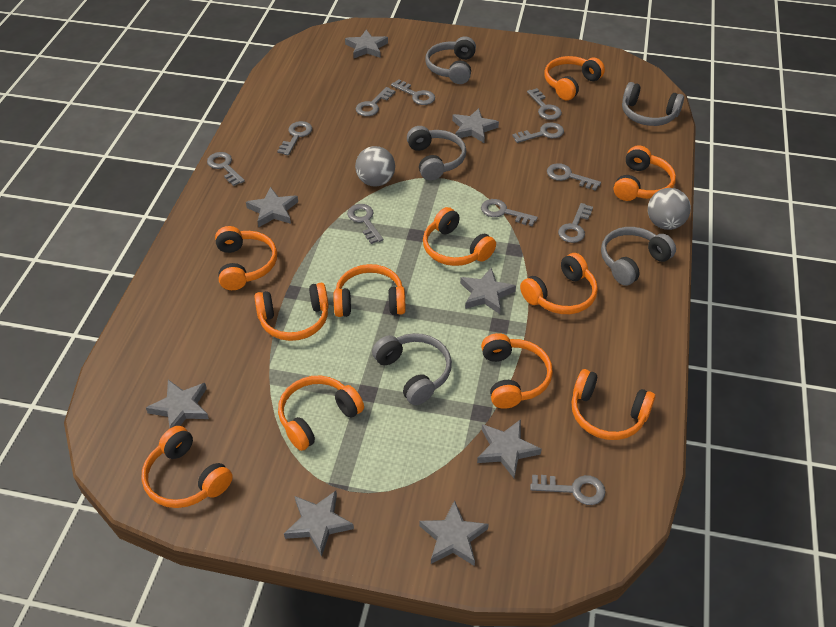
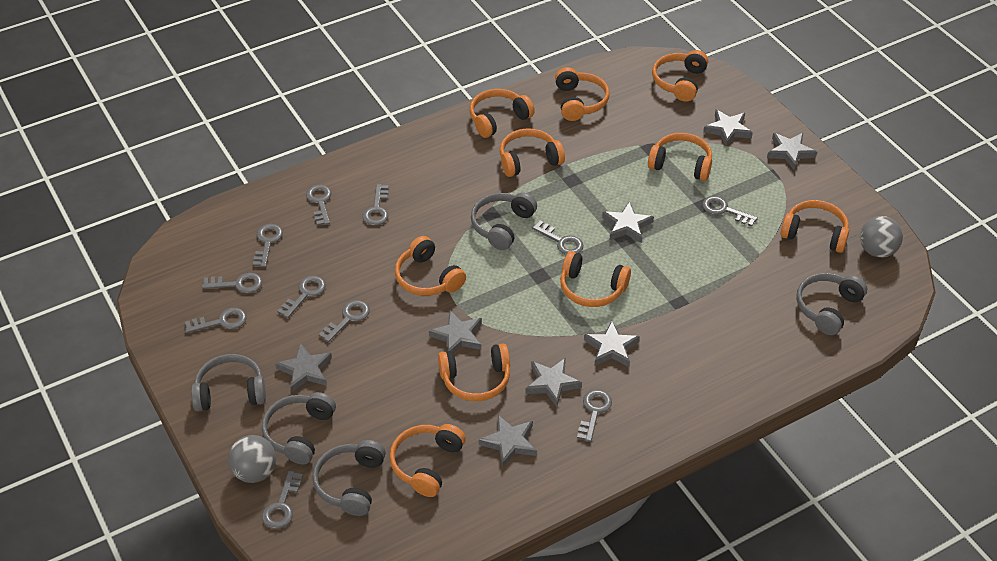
orange headphones: [141,426,233,508] [215,226,277,290] [254,283,329,341] [278,376,364,451] [334,264,406,317] [423,207,496,266] [481,333,553,409] [520,253,598,314] [545,56,605,100] [572,369,655,440] [614,146,676,201] = 11 -> [390,424,466,497] [395,236,466,296] [438,343,510,401] [469,89,535,138] [500,128,565,177] [555,67,610,121] [560,251,631,307] [648,133,712,181] [652,50,708,102] [780,200,849,253] = 10

